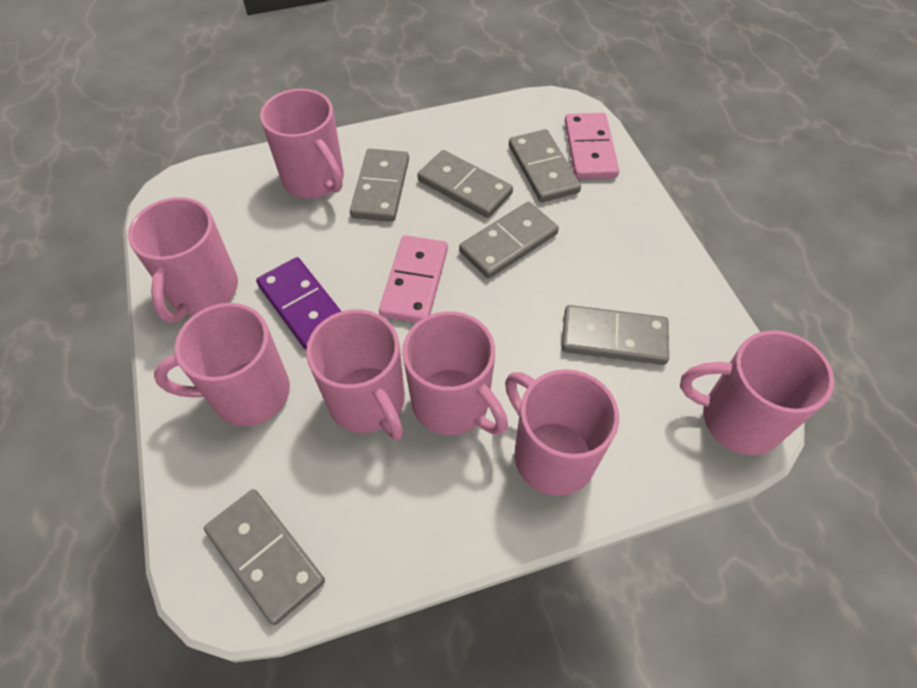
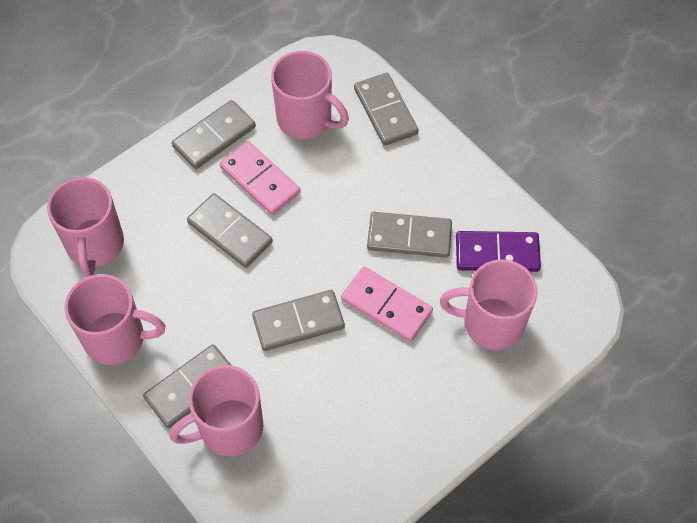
pink mug: [128,197,238,322] [154,303,290,426] [260,89,344,199] [306,309,405,440] [402,311,508,435] [505,369,619,496] [680,330,834,455] = 7 -> [47,177,124,277] [65,274,165,365] [170,365,263,457] [271,51,349,139] [440,259,537,350] = 5

